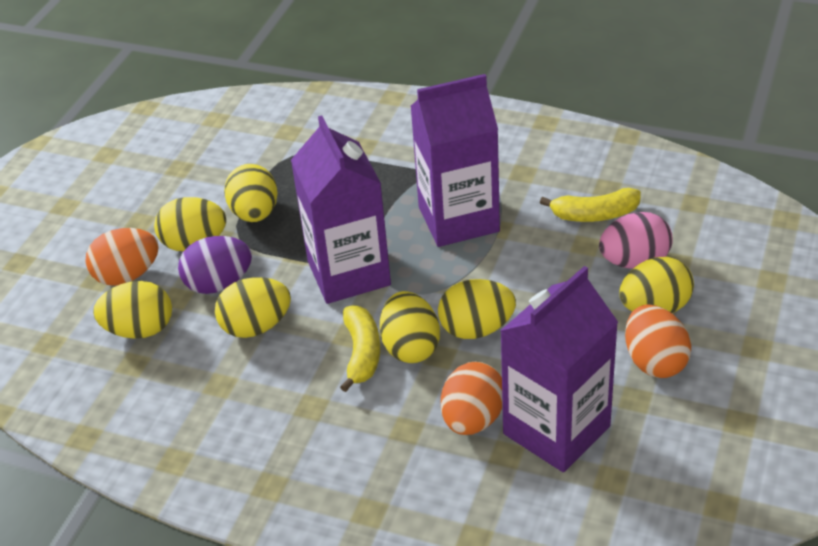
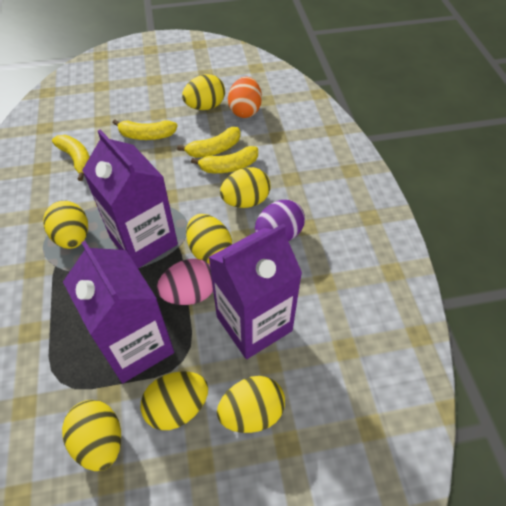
orange egg: [85,228,159,286] [441,362,503,435] [625,304,691,378] = 3 -> [228,77,262,118] = 1
yellow banana: [340,305,380,392] [540,188,641,222] = 2 -> [52,135,90,181] [113,119,178,140] [177,127,241,158] [191,146,258,173] = 4

